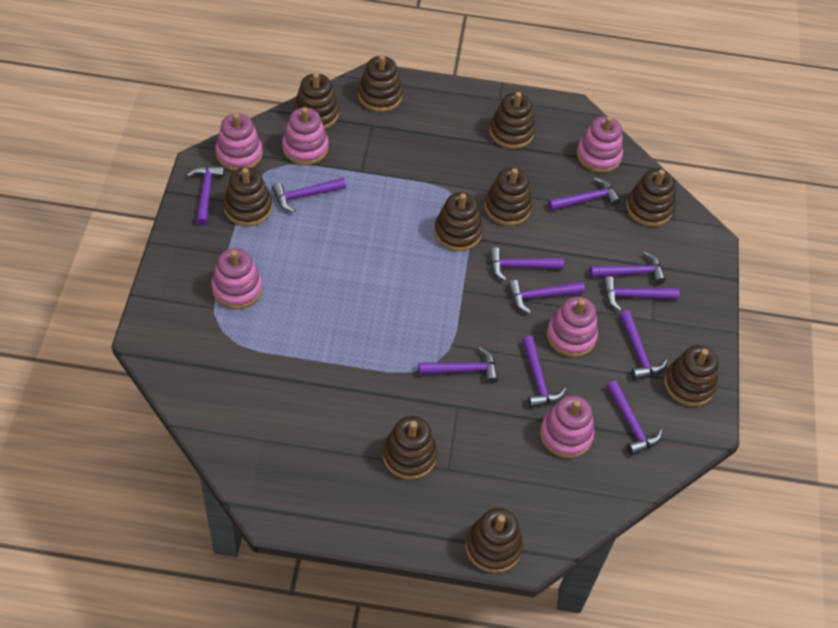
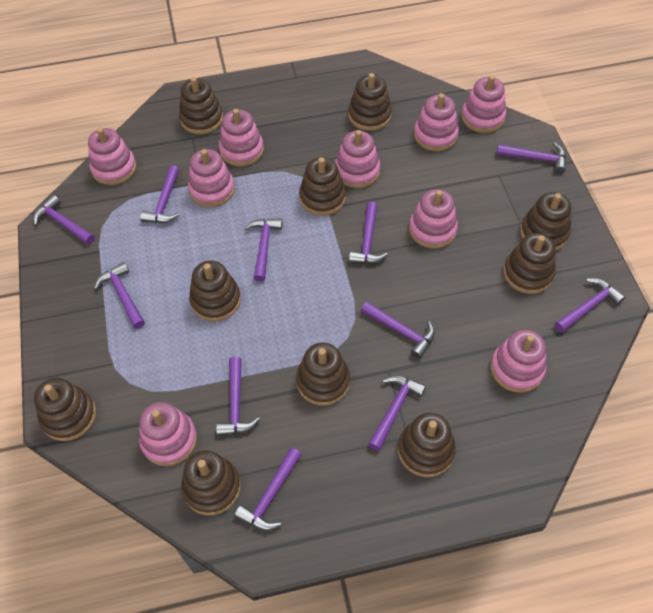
pink stacking toy: [211,248,263,309] [215,113,263,171] [282,107,328,165] [540,395,595,458] [547,296,598,357] [577,116,623,173] = 6 -> [88,127,136,185] [139,402,197,466] [188,149,235,207] [219,109,264,167] [335,130,380,188] [409,189,458,249] [414,93,459,151] [461,75,506,133] [490,330,546,393] = 9

